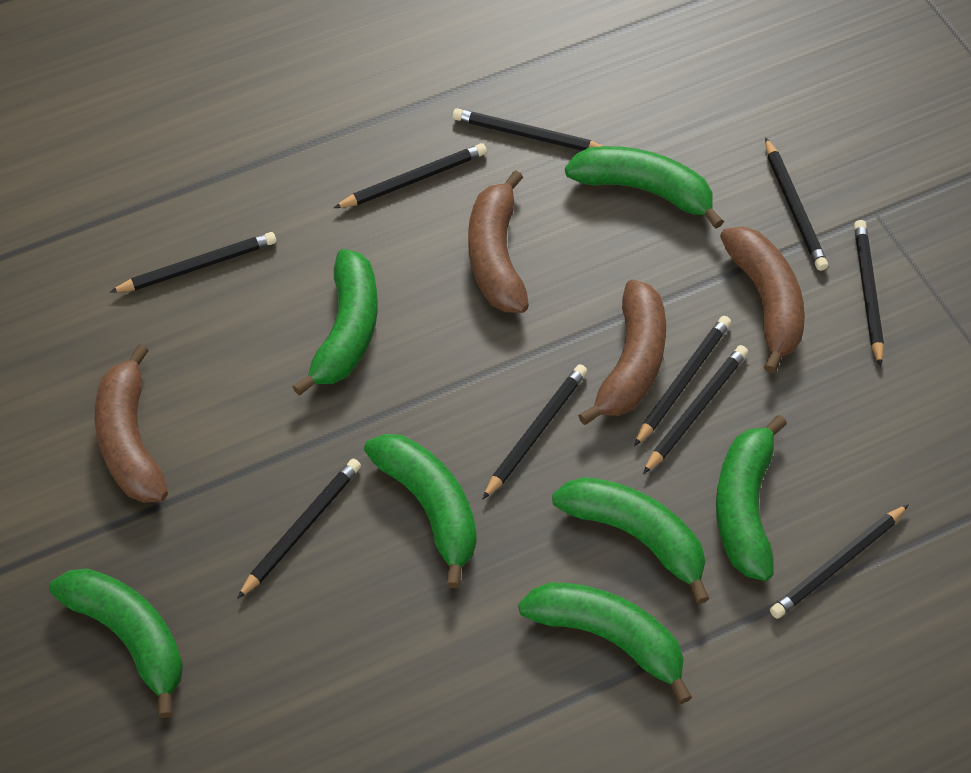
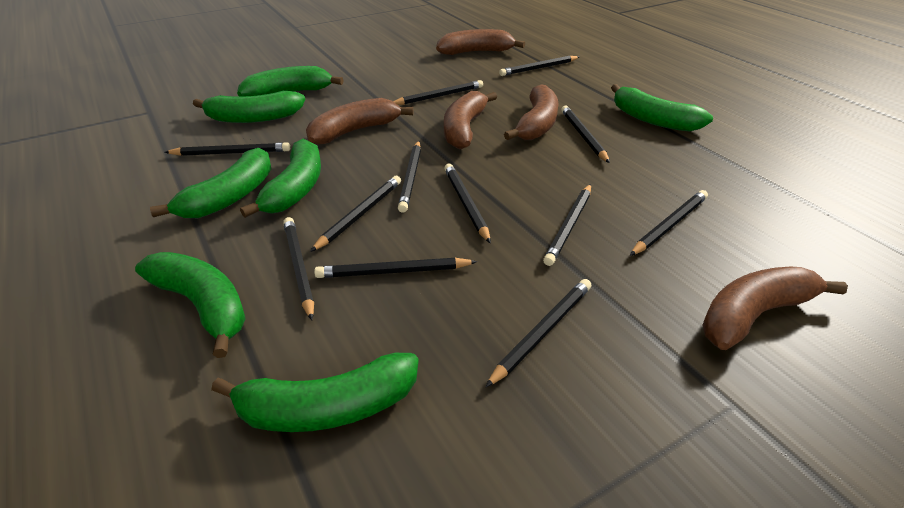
black pencil: [110,232,276,293] [237,459,361,599] [334,143,487,208] [452,108,602,151] [483,364,587,499] [634,316,731,446] [643,345,748,474] [765,137,828,271] [770,504,909,619] [854,220,884,367] = 10 -> [164,142,290,156] [283,217,314,320] [310,176,401,252] [314,258,478,278] [393,80,483,105] [398,141,421,213] [444,164,491,243] [485,279,591,388] [499,56,579,76] [543,184,591,266] [561,105,610,163] [630,190,708,256] = 12
brown banana: [95,344,168,503] [468,170,529,313] [578,279,666,425] [720,227,805,374] = 4 -> [306,98,413,145] [436,29,525,55] [444,91,497,149] [504,85,558,140] [702,267,848,350] = 5

